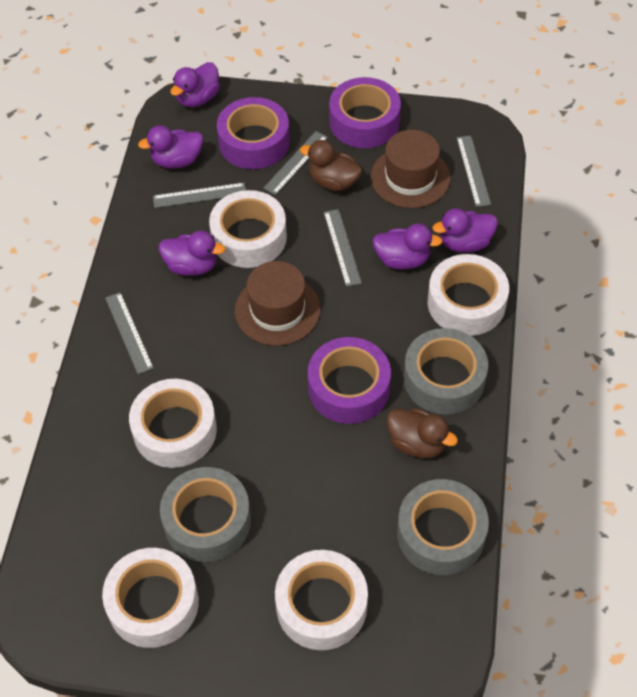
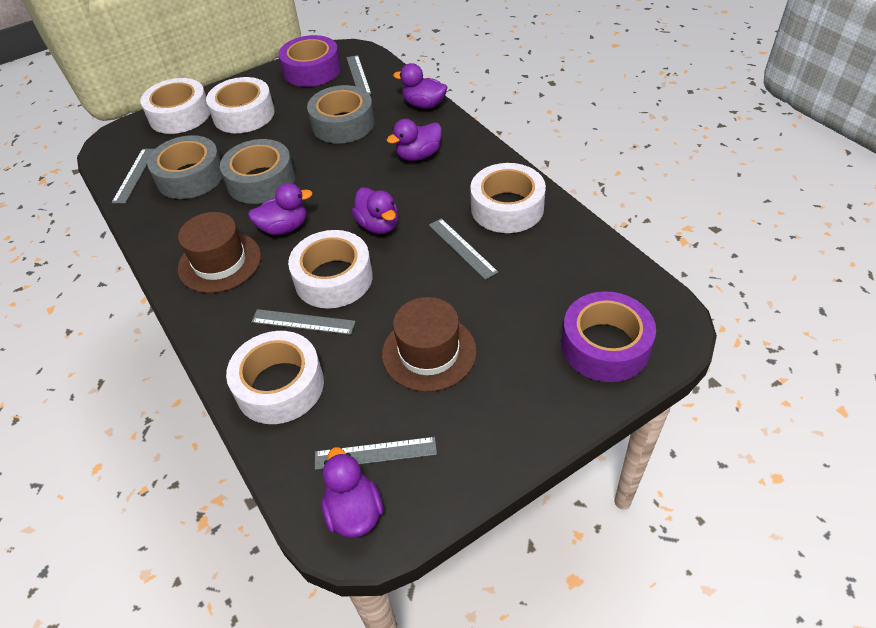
brown duck: [300,140,362,191] [387,408,458,458] = 2 -> none = 0
purple tape: [217,97,290,169] [308,337,391,424] [329,77,401,148] = 3 -> [278,35,341,87] [561,291,656,382] = 2

